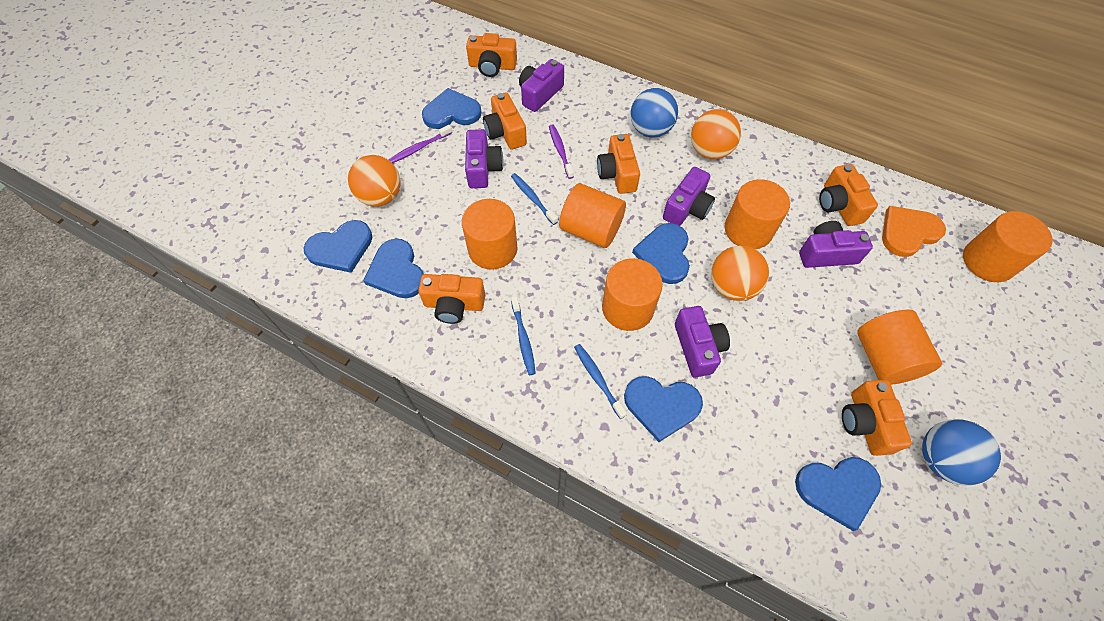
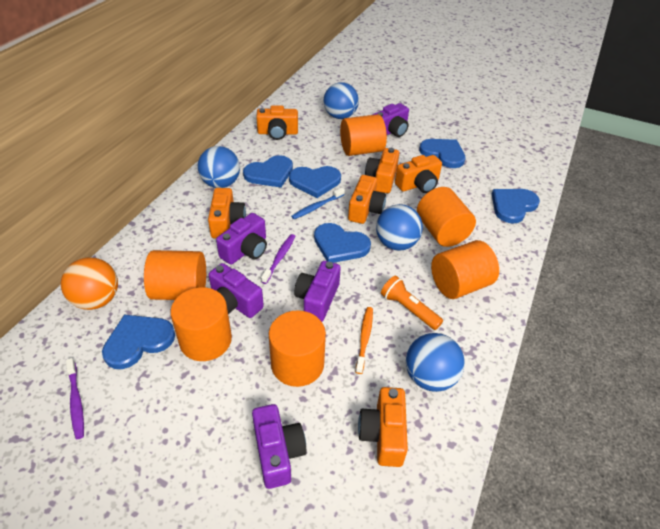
blue ball: [630,88,678,137] [922,419,1001,486] = 2 -> [198,146,240,188] [324,82,359,119] [376,204,423,251] [406,333,465,392] = 4
blue toothbrush: [511,173,558,225] [511,296,536,375] [574,344,627,419] = 3 -> [291,188,345,219] = 1
orange ball: [348,155,401,207] [691,109,741,159] [711,246,769,301] = 3 -> [61,257,118,310] = 1
orange flashlight: none = 0 -> [381,276,443,330] = 1
orange heart: [882,206,946,257] = 1 -> none = 0
orange toothbrush: none = 0 -> [356,307,373,374] = 1

